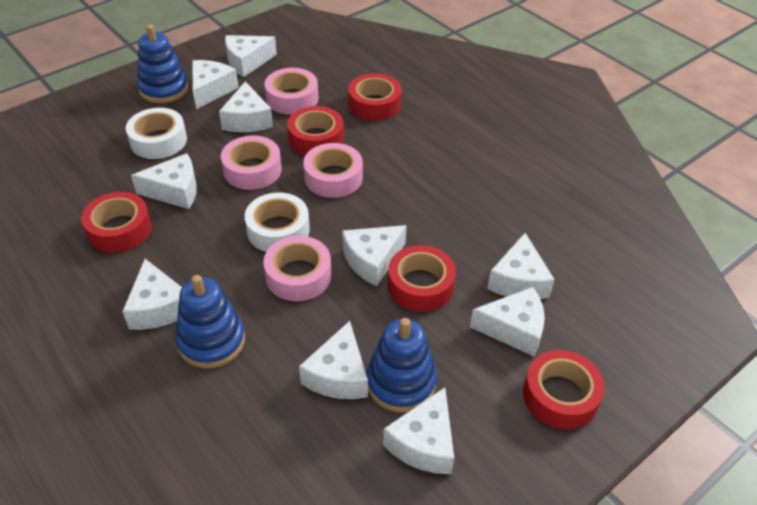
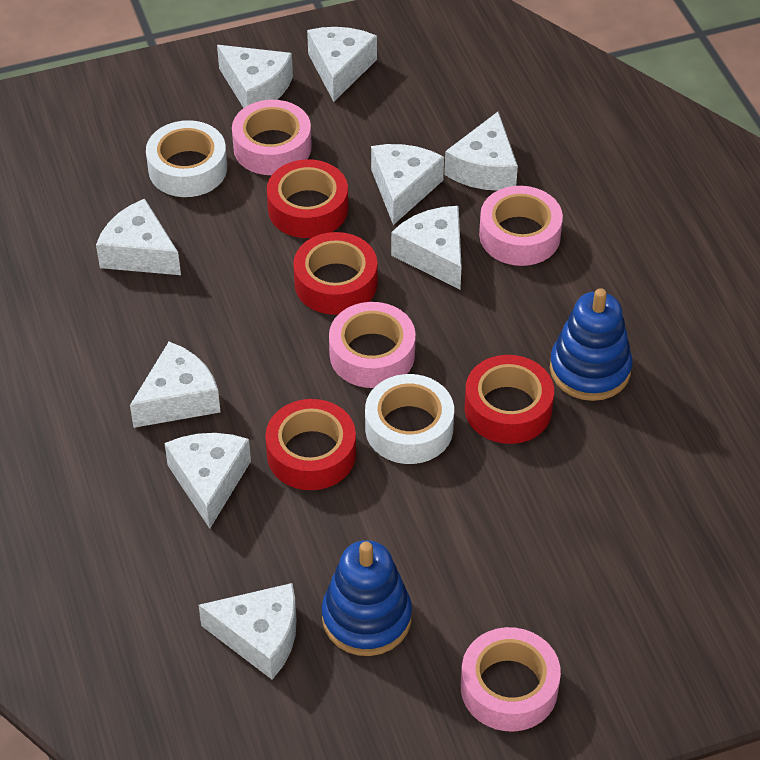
blue stacking toy: [137,25,188,103] [175,275,245,369] [366,318,437,413] = 3 -> [322,540,412,656] [550,288,632,401] = 2
red tape: [81,192,152,253] [287,106,344,156] [348,74,402,121] [388,245,456,312] [523,350,605,430] = 5 -> [265,399,356,490] [267,159,348,238] [293,232,377,315] [465,355,554,444] = 4
white cheese: [122,259,182,330] [131,153,197,209] [192,60,239,109] [219,81,273,132] [225,35,277,77] [299,321,368,399] [342,225,407,286] [383,387,454,474] [470,287,545,356] [487,233,555,299] = 10 -> [96,199,181,275] [130,342,220,428] [164,433,251,529] [198,583,297,679] [217,45,293,108] [307,27,377,102] [371,144,444,225] [391,206,462,290] [444,111,518,191] = 9

